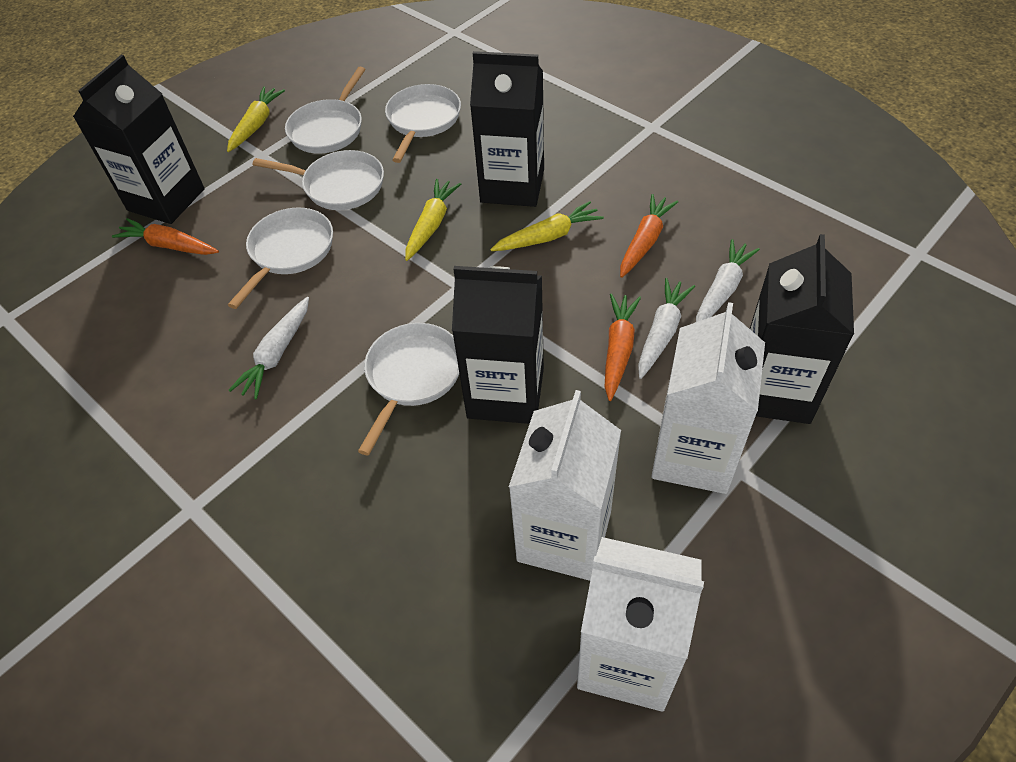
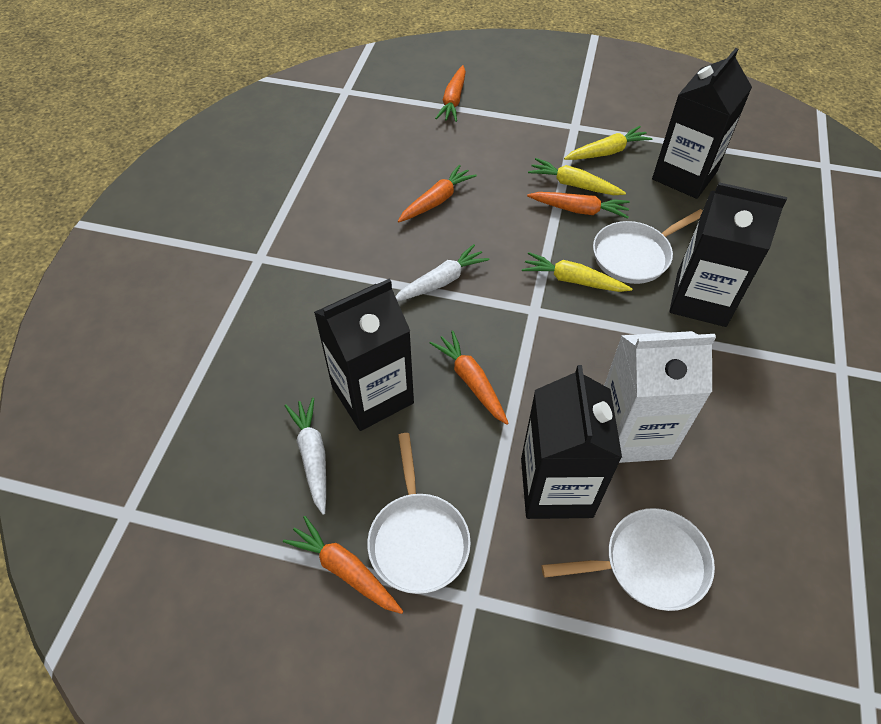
orange carrot: [112,218,219,255] [605,293,641,401] [620,194,678,278] = 3 -> [283,516,403,614] [398,165,477,222] [430,331,508,425] [435,65,466,122] [527,192,630,219] = 5
white carrot: [228,297,309,400] [638,278,695,379] [696,239,760,322] = 3 -> [285,398,326,515] [395,244,489,301] = 2
white carton: [509,390,621,581] [577,537,704,712] [651,302,765,494] = 3 -> [604,331,716,463] = 1
white pan: [228,207,333,309] [253,150,384,210] [285,67,366,154] [358,323,459,455] [385,84,461,163] = 5 -> [367,433,471,594] [542,508,715,611] [593,209,703,284] = 3

